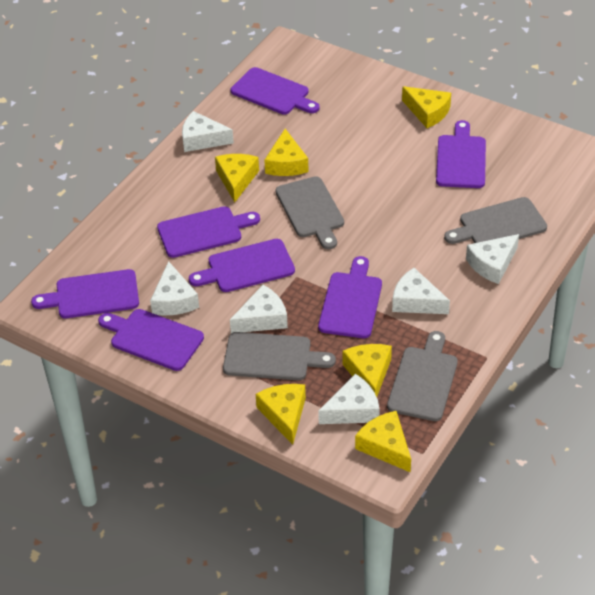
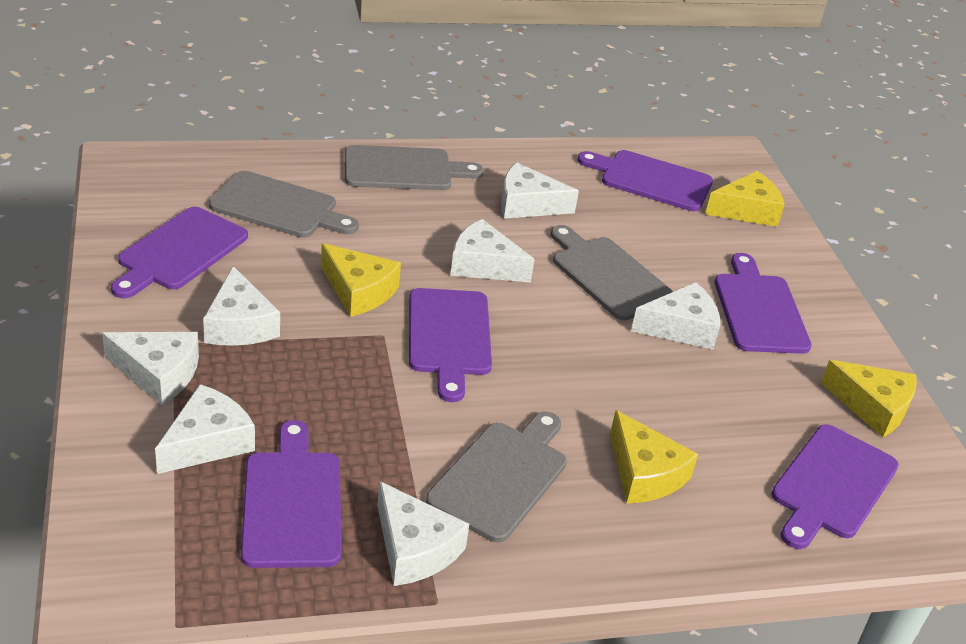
purple cutting board: [31,269,139,318] [98,309,204,371] [157,206,260,258] [189,239,295,292] [231,67,319,114] [318,256,382,338] [436,120,486,188] = 7 -> [111,207,248,298] [241,420,341,568] [409,288,492,402] [577,150,713,211] [715,253,812,354] [771,424,899,549] = 6
white cheese: [150,261,199,315] [182,111,234,152] [230,285,288,333] [318,374,380,424] [392,268,450,314] [466,234,519,284] = 6 -> [102,332,199,405] [155,384,255,474] [203,266,280,346] [378,481,469,586] [450,219,535,282] [501,162,579,219] [631,282,720,350] = 7
yellow cheese: [215,154,259,203] [256,384,306,445] [264,129,309,176] [342,344,392,397] [355,411,411,473] [402,86,451,128] = 6 -> [321,243,401,317] [610,410,698,503] [705,171,784,227] [821,360,917,437] = 4

